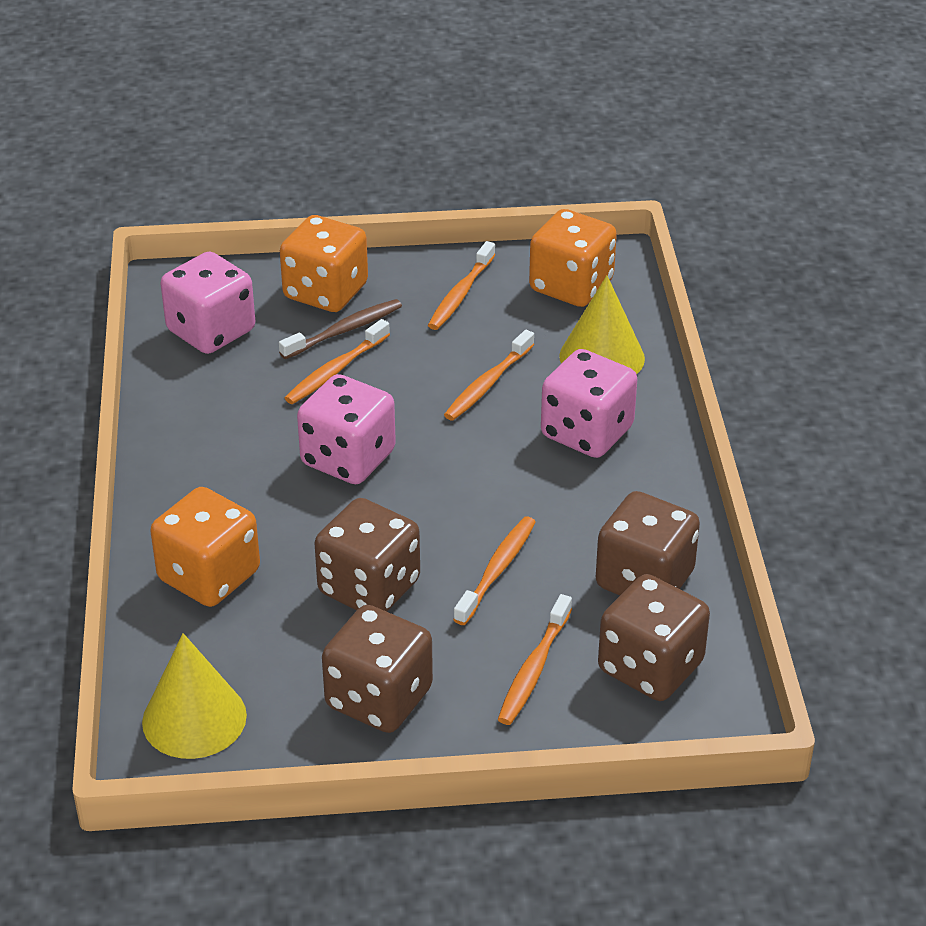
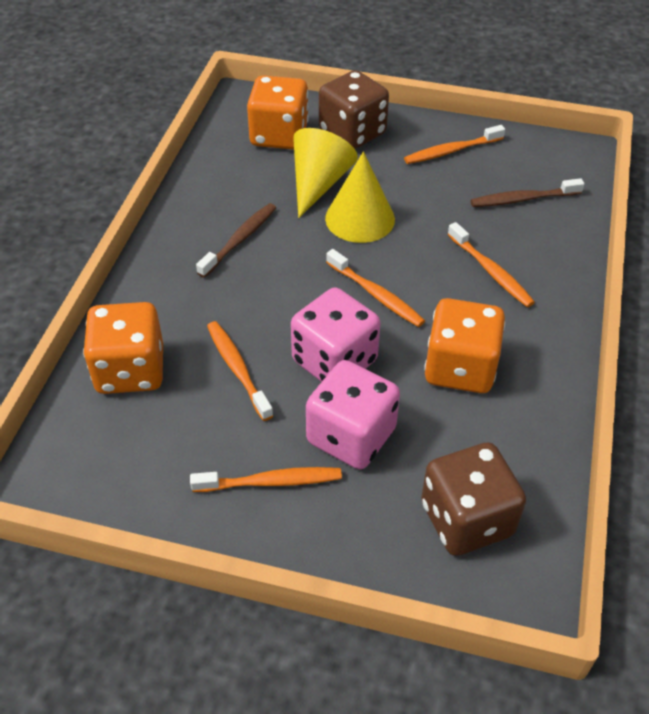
brown dice: [314,498,420,612] [322,605,433,733] [596,491,700,595] [598,574,710,701] = 4 -> [319,70,389,149] [421,443,526,556] = 2
brown toothbrush: [279,299,402,359] = 1 -> [196,203,276,278] [471,178,584,207] = 2
pink dice: [161,251,255,354] [297,374,396,484] [541,349,637,458] = 3 -> [291,288,381,382] [306,360,400,469] = 2

